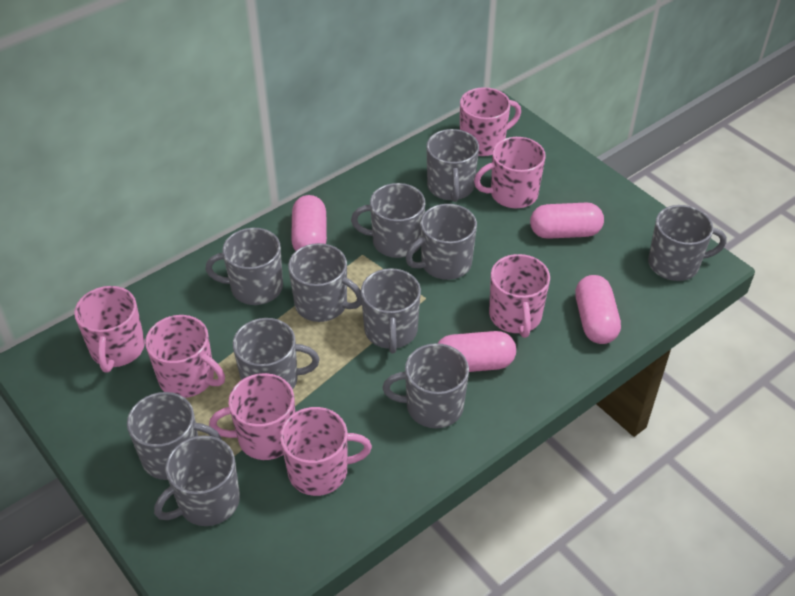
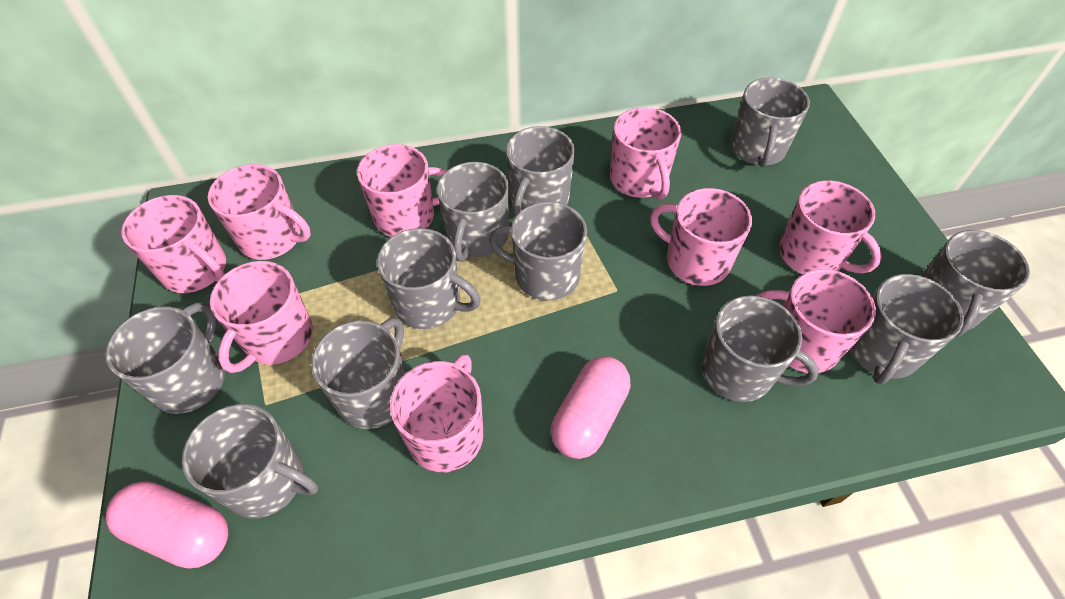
pink capsule: [291,195,327,251] [438,331,516,372] [530,203,604,239] [575,275,621,344] = 4 -> [105,481,229,569] [551,356,630,459] = 2
pink mug: [74,286,145,373] [145,315,225,398] [209,373,295,460] [280,407,372,496] [460,87,521,156] [474,137,546,208] [489,254,550,338] = 7 -> [121,195,226,293] [208,164,311,260] [210,261,313,373] [357,144,446,237] [390,354,483,472] [610,107,681,200] [650,188,752,286] [757,269,876,373] [779,180,882,274] = 9

